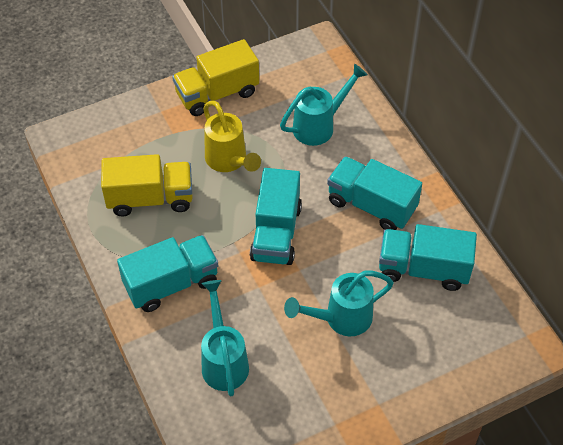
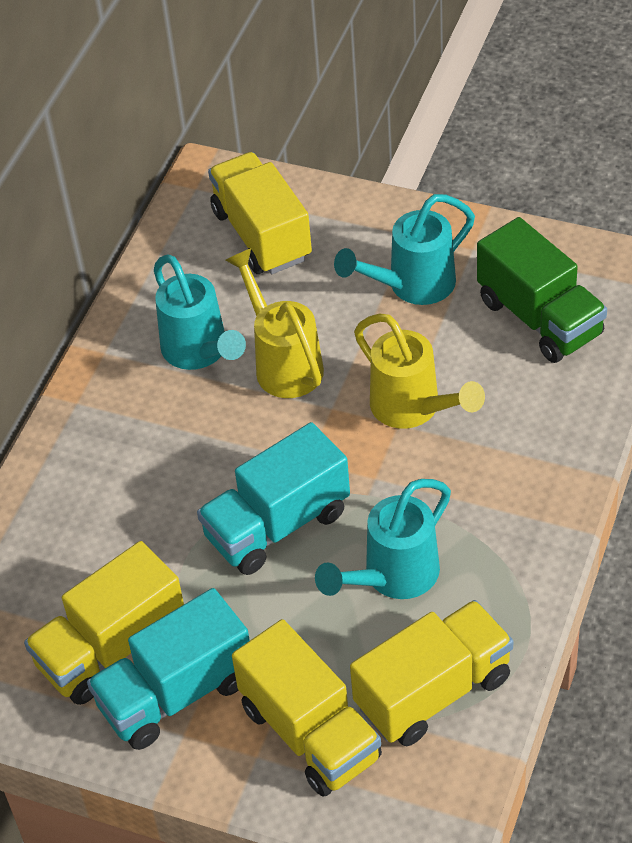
green truck: none = 0 -> [477,217,607,363] = 1
turquoise truck: [117,235,218,312] [250,168,302,265] [327,156,422,230] [379,224,477,291] = 4 -> [87,588,250,750] [197,422,350,575] = 2
yellow truck: [101,154,193,216] [172,39,259,116] = 2 -> [24,541,184,705] [208,152,312,274] [232,619,382,797] [350,600,513,746] = 4
yellow watering can: [203,101,261,172] = 1 -> [225,248,324,398] [354,314,485,429] = 2

